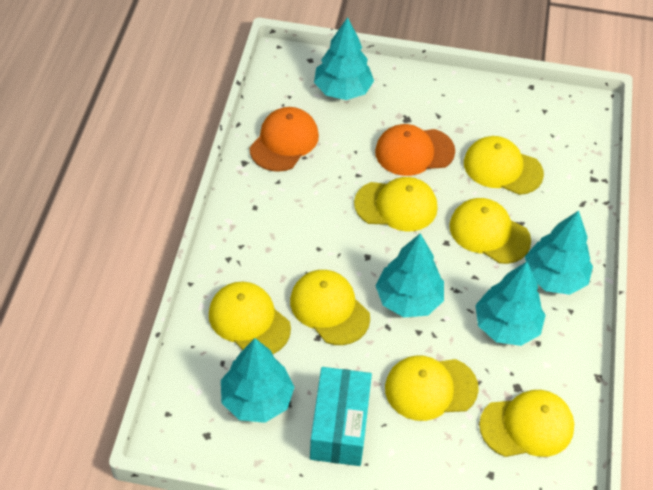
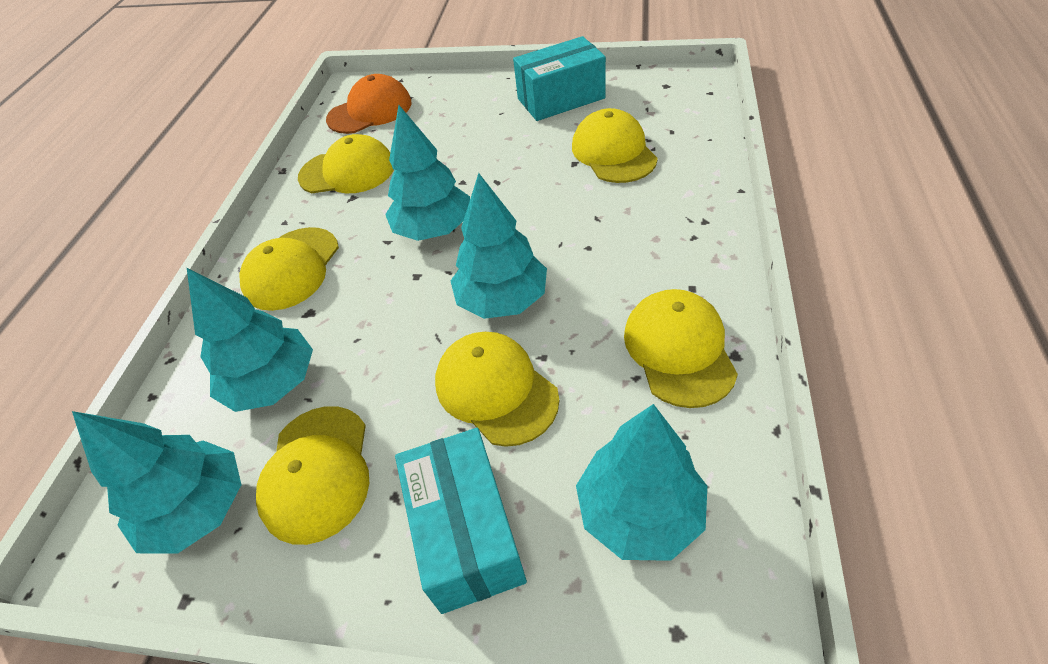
orange cap: [249,107,319,172] [375,124,455,176] = 2 -> [326,74,412,134] = 1
turquoise box: [310,367,372,466] = 1 -> [395,428,527,614] [513,36,606,121] = 2
yellow cap: [209,282,291,354] [290,270,370,345] [354,177,437,231] [385,355,479,421] [449,198,531,264] [464,136,544,195] [479,390,574,457] = 7 -> [239,227,339,311] [256,406,369,545] [298,134,394,193] [435,332,559,447] [572,108,658,183] [624,289,738,408] = 6

